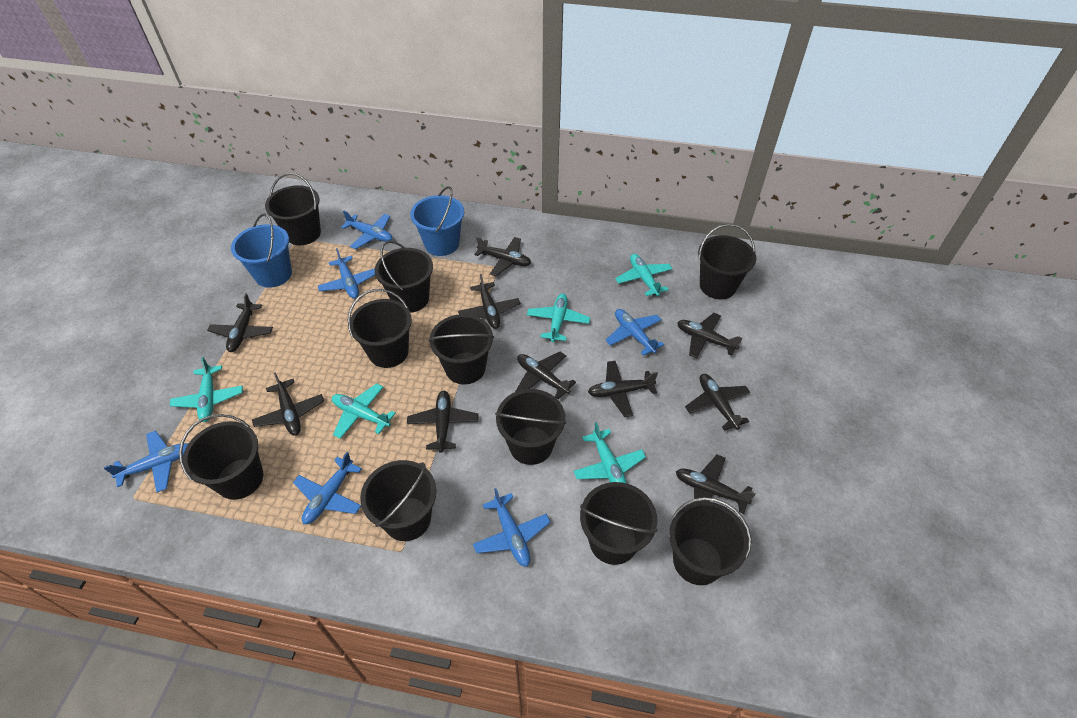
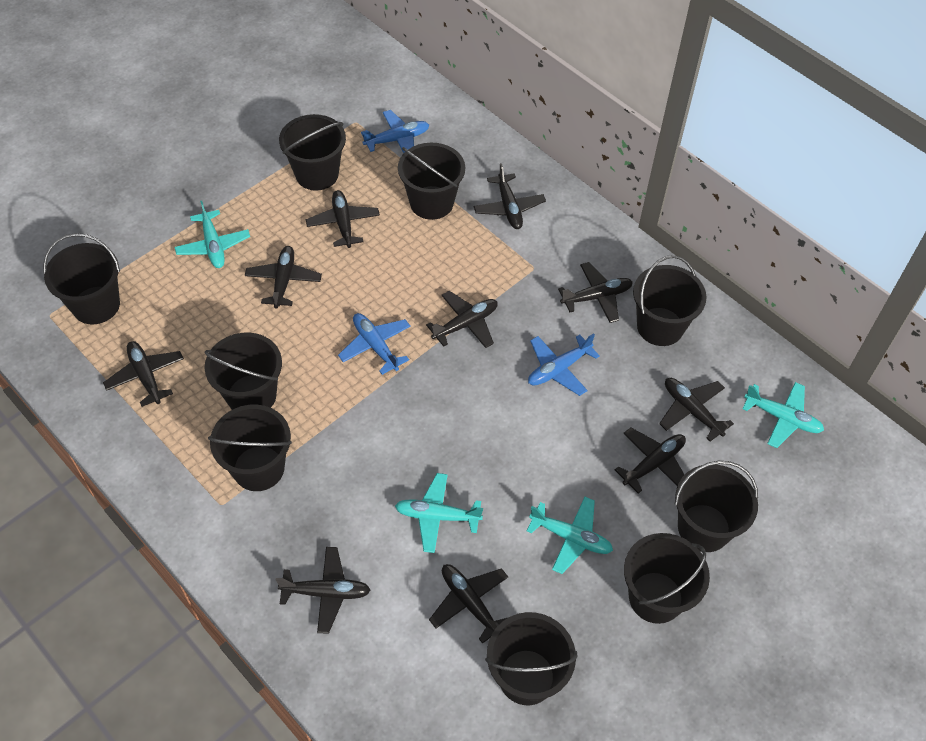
black bucket: [179,414,263,500] [265,173,321,245] [348,289,412,368] [360,460,437,541] [375,241,433,313] [428,314,494,384] [495,389,566,465] [580,482,658,565] [669,497,751,585] [698,224,756,299] = 10 -> [43,233,120,324] [204,332,282,410] [208,405,292,491] [279,114,346,191] [398,143,465,220] [485,612,578,705] [624,533,710,624] [633,255,707,346] [675,461,758,552] = 9
blue bucket: [231,213,292,288] [410,186,464,256] = 2 -> none = 0
blue plane: [104,430,188,493] [293,452,362,524] [318,248,375,299] [341,211,392,249] [473,488,550,567] [605,309,664,356] = 6 -> [338,313,411,375] [361,110,429,153] [528,333,600,396] = 3
turquoise plane: [170,357,243,422] [332,383,396,439] [527,294,590,342] [573,422,646,483] [615,254,672,296] = 5 -> [174,201,250,268] [395,473,483,553] [527,497,613,574] [742,382,824,448] = 4

